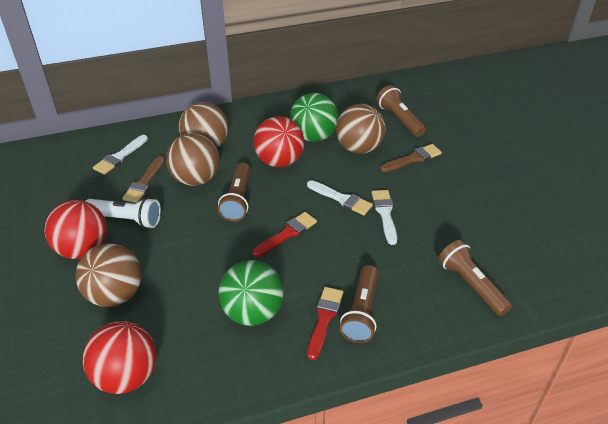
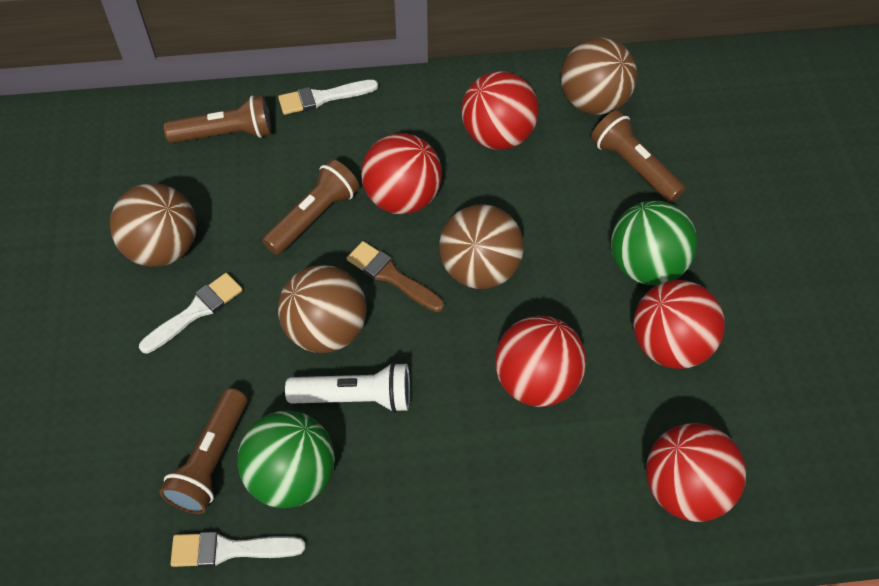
brown brush: [122,156,165,203] [380,144,442,172] = 2 -> [347,241,444,312] = 1
red ball: [45,200,107,259] [83,321,157,394] [253,116,304,167] = 3 -> [361,133,442,214] [461,72,539,150] [495,316,586,407] [633,280,725,369] [646,423,746,522] = 5
red brush: [253,212,317,257] [307,287,344,360] = 2 -> none = 0

